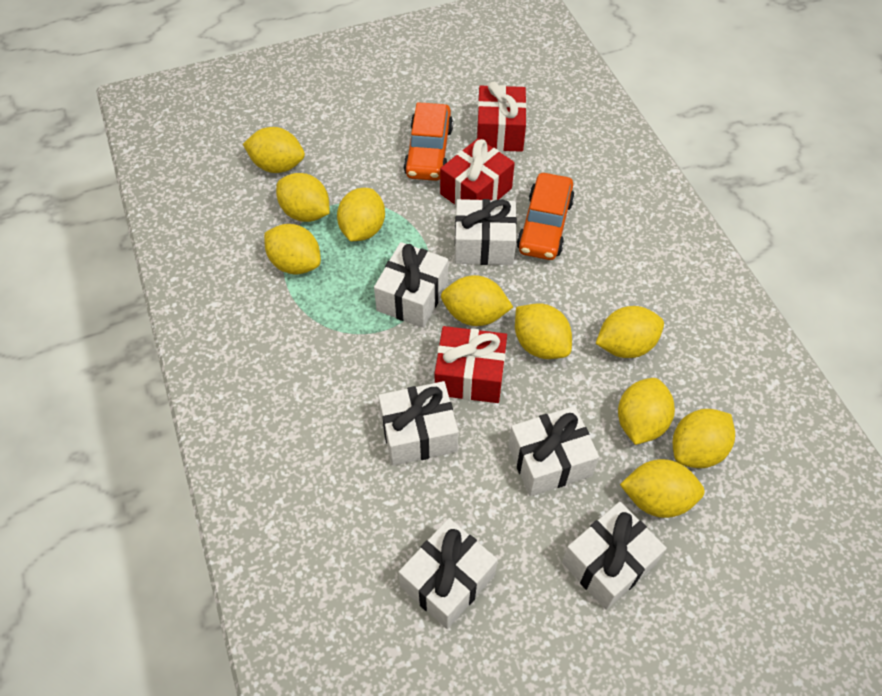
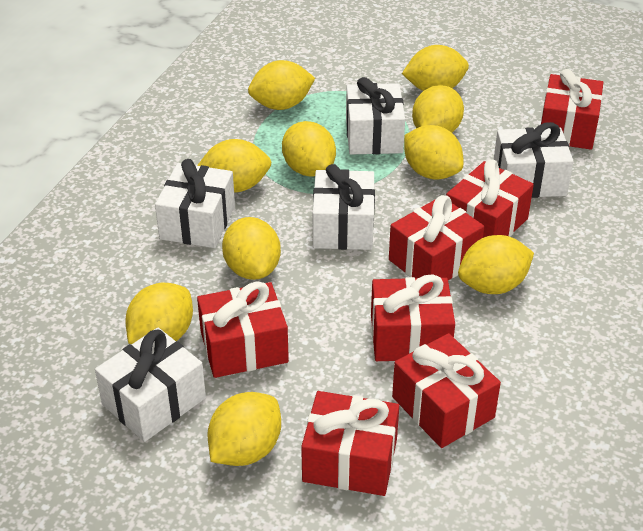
orange car: [404,102,453,181] [517,173,575,260] = 2 -> none = 0
red gift: [435,326,507,403] [440,138,515,206] [477,82,527,152] = 3 -> [197,281,289,378] [301,391,399,496] [371,274,455,361] [389,195,484,280] [392,333,501,448] [446,159,534,238] [541,69,603,150] = 7
white gift: [374,242,448,328] [378,381,458,466] [399,518,498,629] [455,199,517,265] [508,406,599,496] [562,502,667,610] = 6 -> [95,328,206,442] [155,159,235,248] [313,164,375,250] [346,77,405,154] [494,122,574,198] = 5

